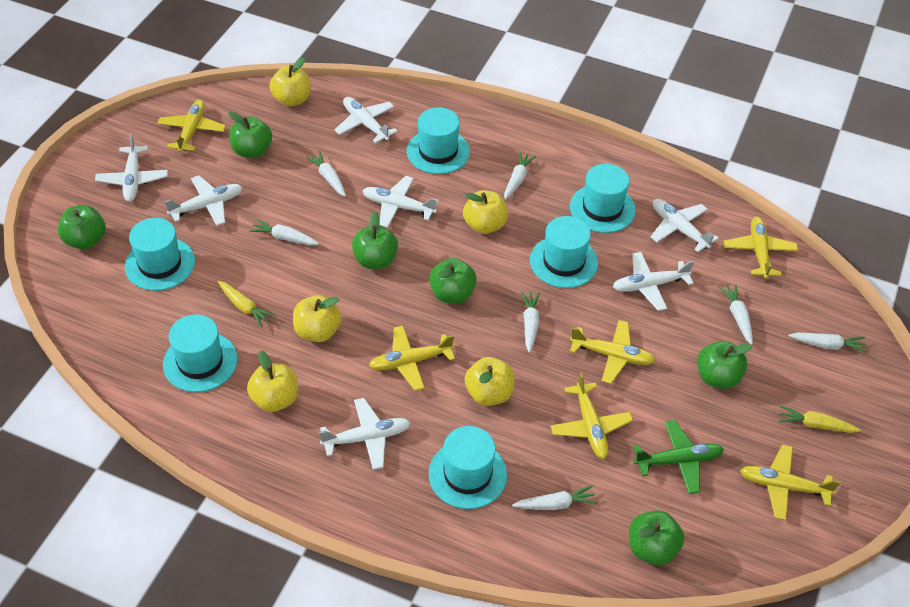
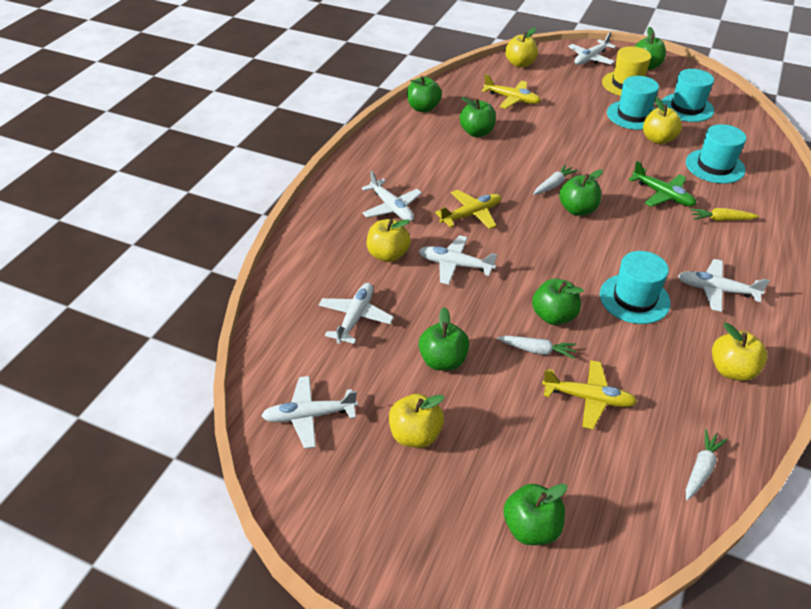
green apple: [58,205,106,249] [228,111,272,158] [352,211,398,269] [429,258,477,303] [629,510,684,565] [697,341,753,389] = 6 -> [407,76,442,112] [419,307,470,371] [459,97,496,137] [503,484,567,545] [532,279,584,325] [559,169,603,216] [635,27,666,70] = 7
turquoise hat: [125,218,195,291] [163,314,238,392] [407,107,470,174] [429,426,507,509] [530,216,598,288] [570,164,636,233] = 6 -> [600,251,671,324] [607,76,659,130] [662,69,714,122] [686,124,746,184] = 4
white carrot: [249,219,319,245] [305,151,346,197] [504,152,536,200] [512,485,598,510] [521,291,540,353] [719,284,753,345] [789,333,867,352] = 7 -> [497,336,576,359] [533,164,578,195] [686,429,727,500] = 3
white plane: [95,134,168,202] [164,175,243,226] [319,398,410,470] [335,97,398,143] [363,176,438,228] [613,252,694,311] [651,199,719,252] = 7 -> [261,376,358,449] [319,283,394,344] [362,171,422,221] [419,235,497,285] [568,32,616,65] [678,259,770,312] = 6
yellow carrot: [218,281,275,328] [779,405,861,433] = 2 -> [690,208,759,221] = 1
yellow hat: none = 0 -> [602,46,651,96] = 1
yellow plane: [157,99,226,153] [369,326,455,391] [551,373,633,459] [570,320,656,384] [723,217,798,279] [740,445,840,520] = 6 -> [435,190,501,229] [482,74,541,109] [542,360,637,429] = 3

